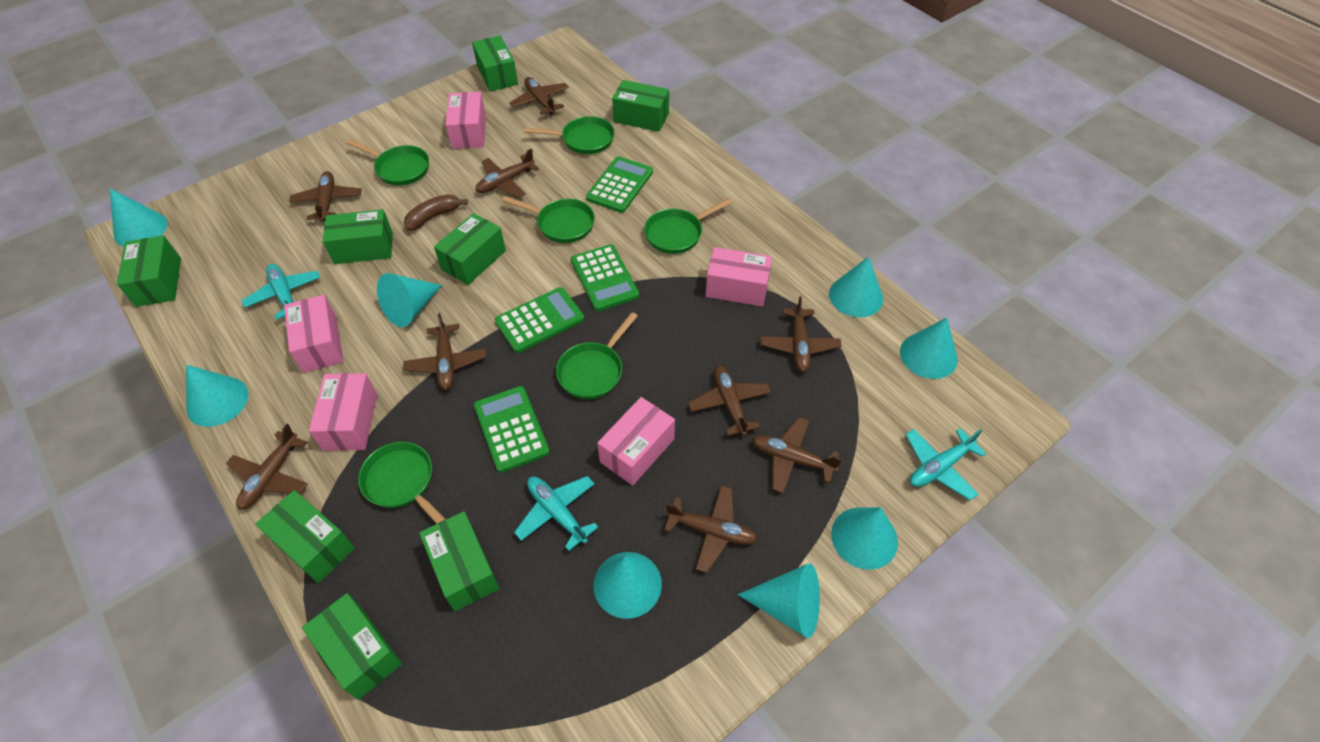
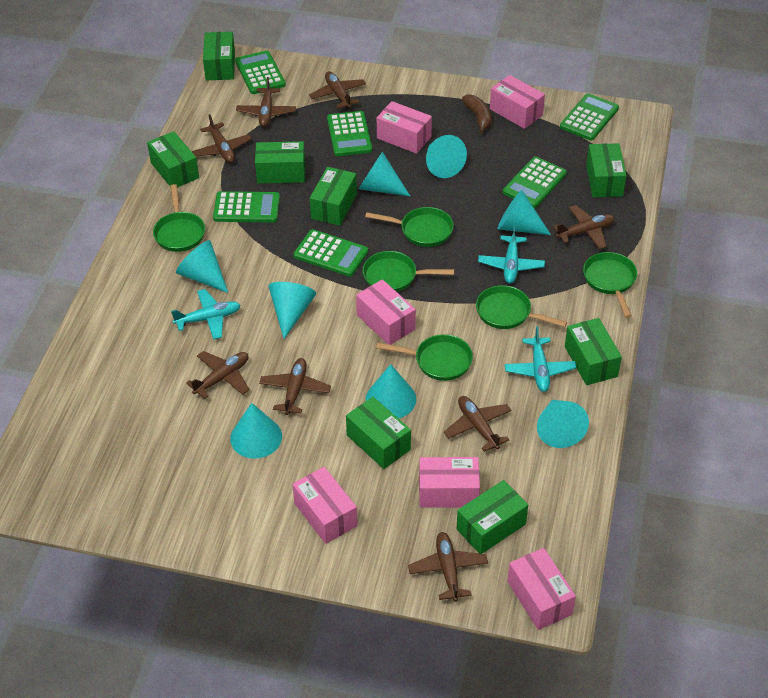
brown plane: [226,424,308,510] [289,171,361,222] [403,313,486,390] [475,149,539,198] [509,77,569,115] [664,485,758,573] [688,365,772,436] [752,417,842,493] [760,296,842,372] = 9 -> [186,351,250,399] [192,114,252,163] [236,77,296,127] [259,358,331,415] [309,71,366,109] [408,532,488,602] [444,396,511,452] [553,205,614,250] = 8
green calculator: [474,386,550,473] [495,287,584,353] [571,244,639,311] [586,156,653,213] = 4 -> [213,191,280,223] [235,51,286,94] [294,229,368,277] [327,111,372,156] [503,157,567,208] [560,93,619,140] = 6
pink box: [284,295,343,373] [309,373,377,451] [445,92,486,149] [597,397,675,486] [706,247,772,307] = 5 -> [292,467,357,544] [356,279,416,345] [377,101,432,154] [419,457,480,507] [490,75,545,129] [507,548,576,630] = 6

